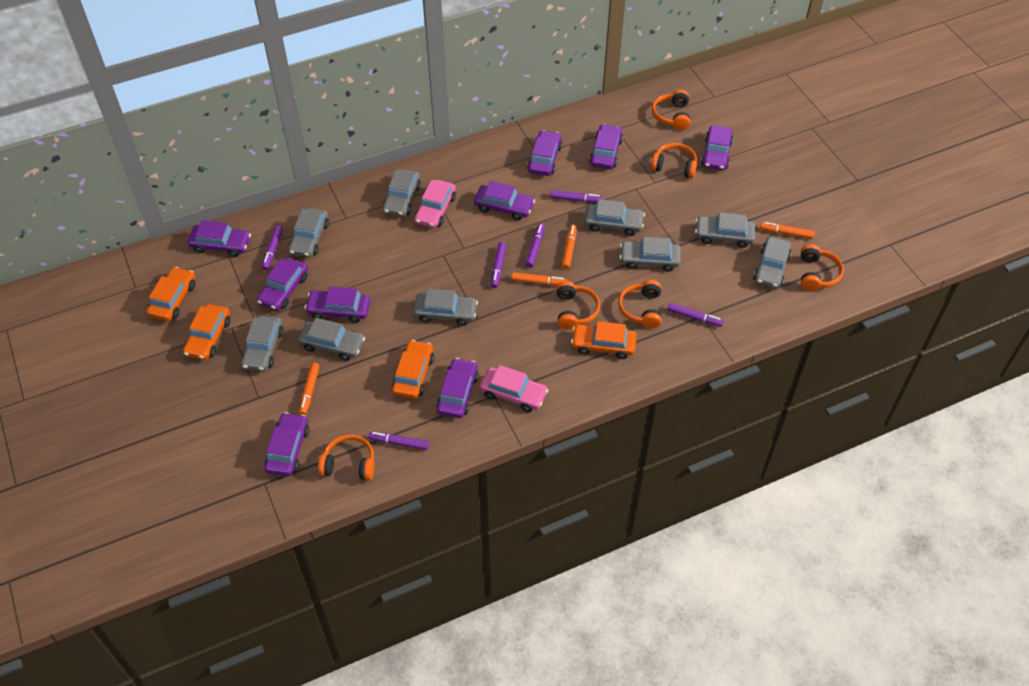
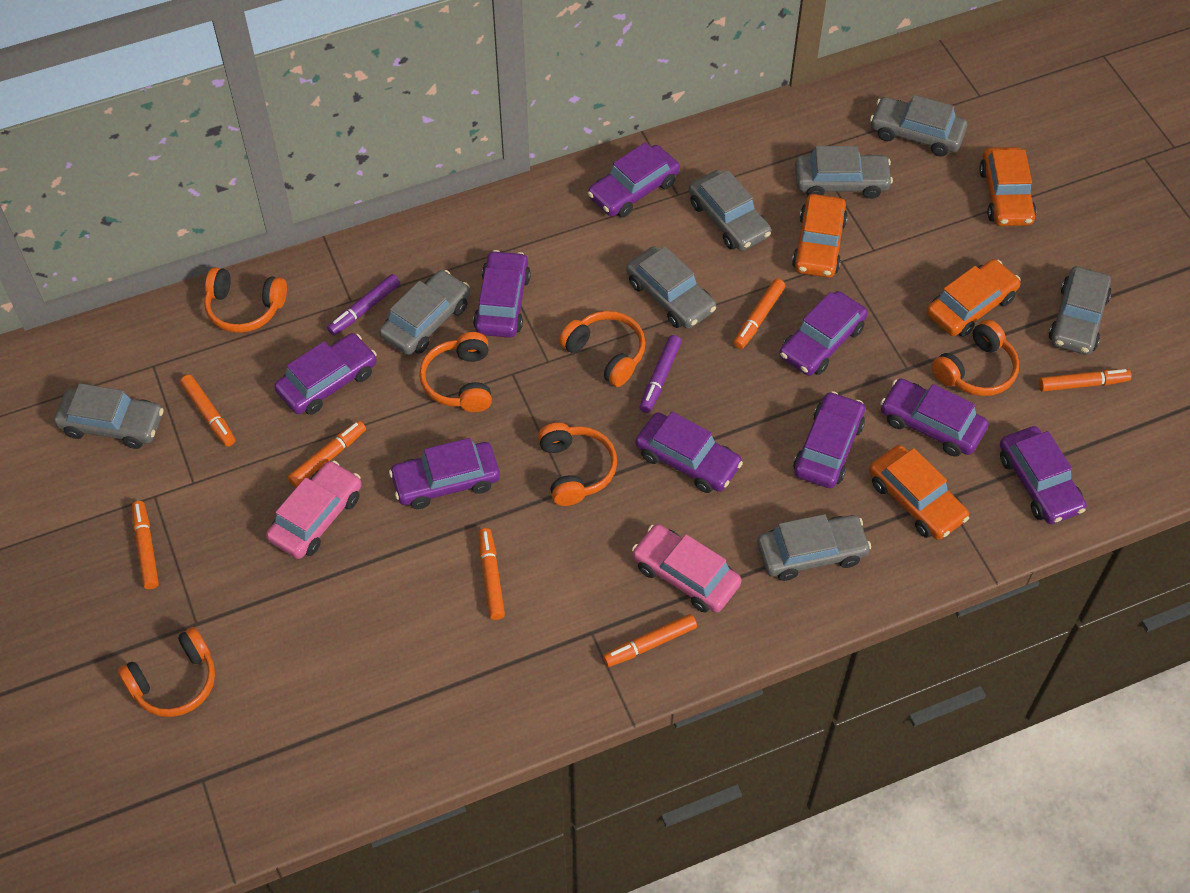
grey car: [241,315,284,371] [288,208,329,258] [298,318,365,361] [382,169,421,217] [413,289,478,326] [584,199,645,236] [619,237,681,272] [695,212,756,248] [753,237,792,288] = 9 -> [54,383,164,449] [379,270,470,355] [626,246,716,329] [689,170,771,251] [757,514,871,581] [795,146,893,199] [870,95,967,157] [1048,266,1111,355] = 8
orange marker: [299,363,320,415] [512,272,567,286] [562,225,577,270] [760,222,815,239] = 4 -> [132,501,159,589] [180,375,235,447] [287,421,366,487] [478,528,505,620] [603,614,697,667] [733,279,785,349] [1039,369,1132,392] = 7
purple marker: [261,225,283,270] [368,431,429,450] [491,242,506,288] [525,223,545,268] [550,190,603,203] [668,303,724,327] = 6 -> [327,274,400,336] [640,335,682,413] = 2

